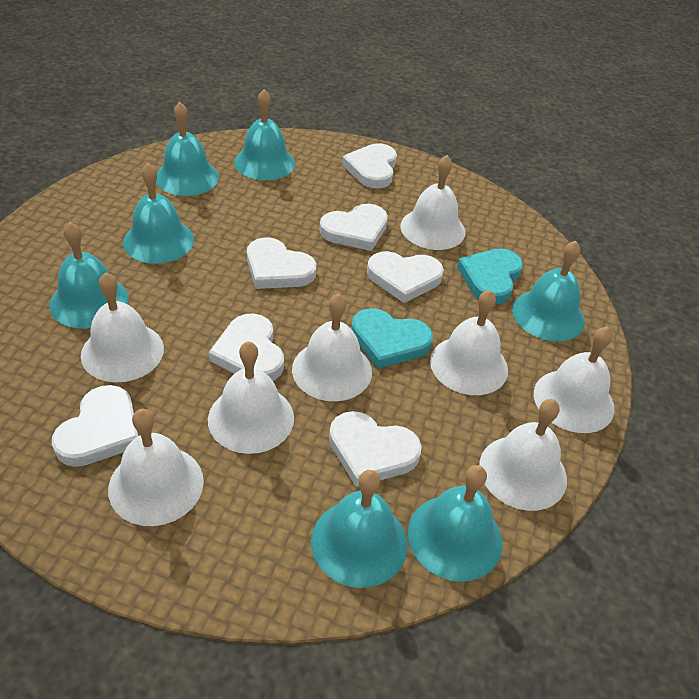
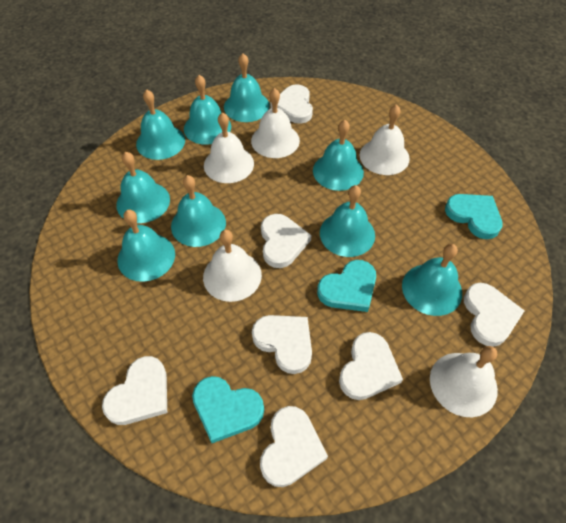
turquoise bell: [49,222,129,328] [123,163,194,264] [156,102,219,196] [234,89,295,180] [311,470,408,588] [408,465,503,582] [512,241,585,341] = 7 -> [116,152,170,223] [117,210,175,282] [136,89,185,160] [171,175,226,247] [184,75,231,145] [224,53,270,122] [313,120,364,191] [320,185,375,257] [402,244,462,316] = 9
turquoise heart: [351,308,433,369] [457,248,523,304] = 2 -> [192,376,264,443] [317,260,376,312] [445,194,503,239] = 3
white bell: [81,272,164,382] [108,409,204,526] [208,341,294,454] [292,293,372,401] [400,155,465,250] [430,290,508,395] [479,399,567,511] [534,327,614,433] = 8 -> [203,230,262,302] [204,112,254,183] [251,88,300,158] [360,104,410,175] [430,346,498,417] = 5

